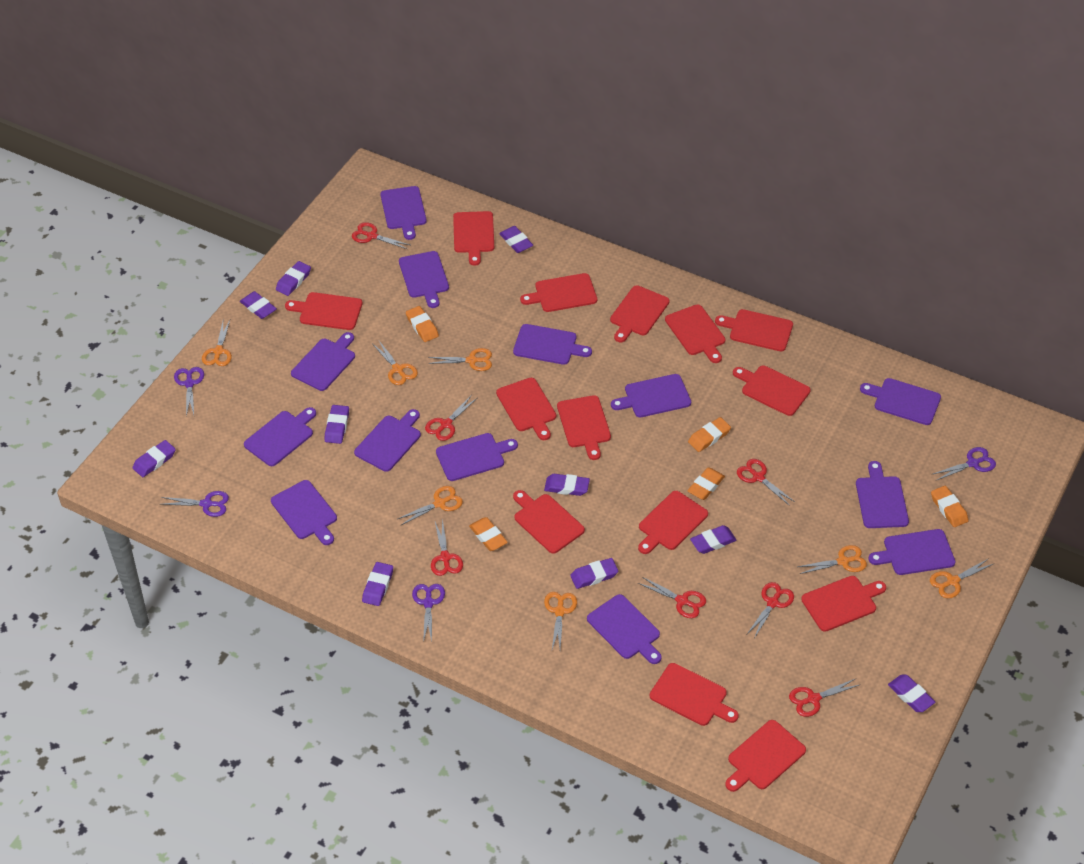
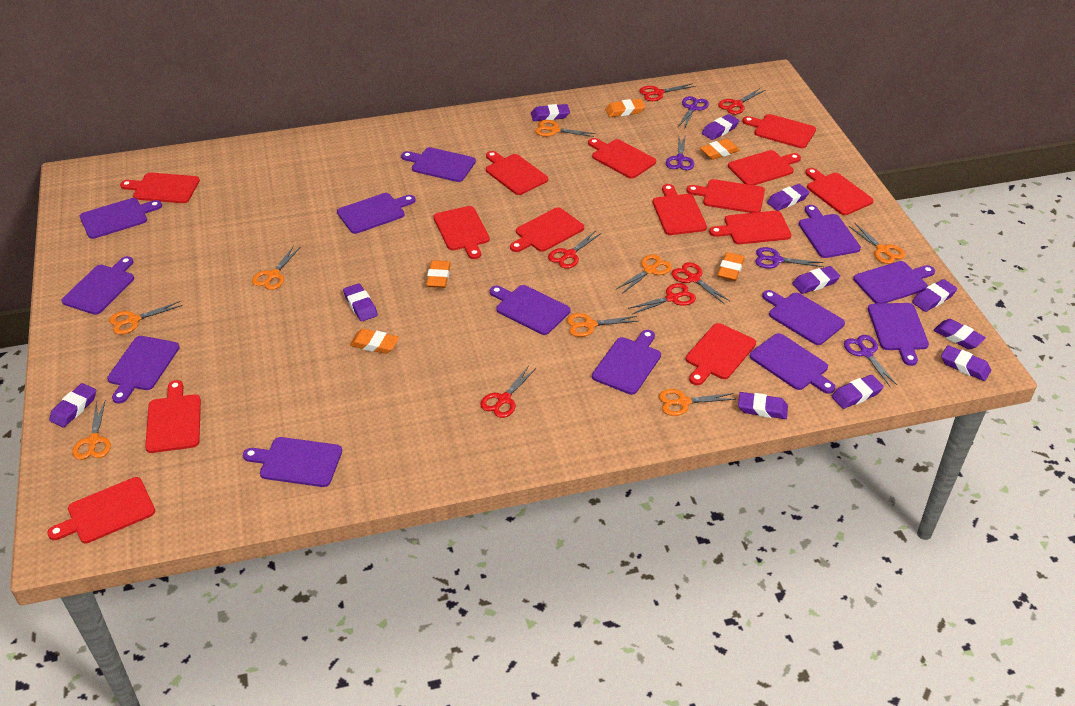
orange scissors: [202,320,232,366] [373,341,418,385] [398,486,463,525] [428,348,492,371] [544,592,577,649] [798,545,867,574] [930,558,993,598] = 7 -> [73,401,111,460] [109,301,182,335] [252,246,300,290] [535,120,595,137] [567,313,638,337] [616,254,672,294] [659,389,736,416] [849,223,905,264] = 8
purple eraser: [133,440,176,477] [240,291,277,319] [276,261,311,296] [324,405,349,444] [362,562,393,606] [499,226,533,253] [544,474,590,496] [570,558,618,589] [690,525,736,554] [888,675,935,712] = 10 -> [49,383,96,428] [343,283,378,321] [531,104,570,121] [702,114,739,140] [738,392,788,419] [767,184,809,211] [792,266,840,294] [832,375,884,409] [912,279,957,312] [934,319,986,349] [941,345,991,381] = 11
red scissors: [352,222,410,249] [425,395,477,441] [431,519,463,576] [638,577,706,618] [737,459,795,506] [747,582,794,638] [789,679,861,717] = 7 -> [480,366,536,418] [548,231,602,269] [628,283,696,314] [639,83,696,101] [672,262,730,304] [718,88,765,114] = 6

